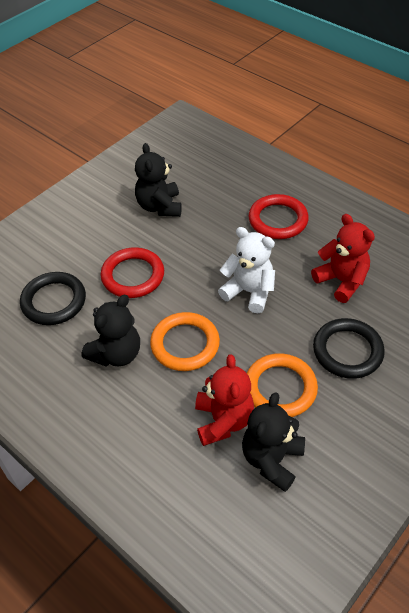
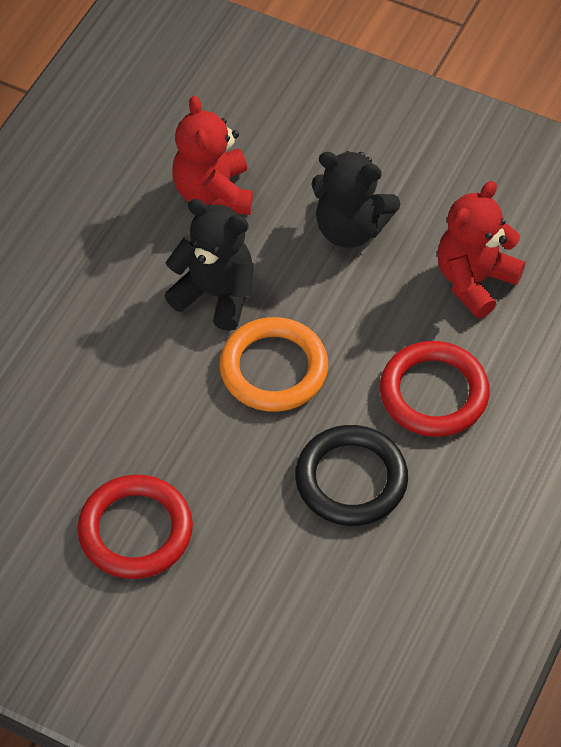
black ring: [20,272,86,325] [313,318,385,379] = 2 -> [295,425,408,526] = 1
black teddy bear: [82,295,140,367] [135,143,182,217] [242,392,305,492] = 3 -> [164,199,253,331] [311,151,400,248] = 2
orange ring: [150,312,220,371] [247,353,318,417] = 2 -> [219,317,328,412] = 1
white teddy bear: [218,227,275,313] = 1 -> none = 0

